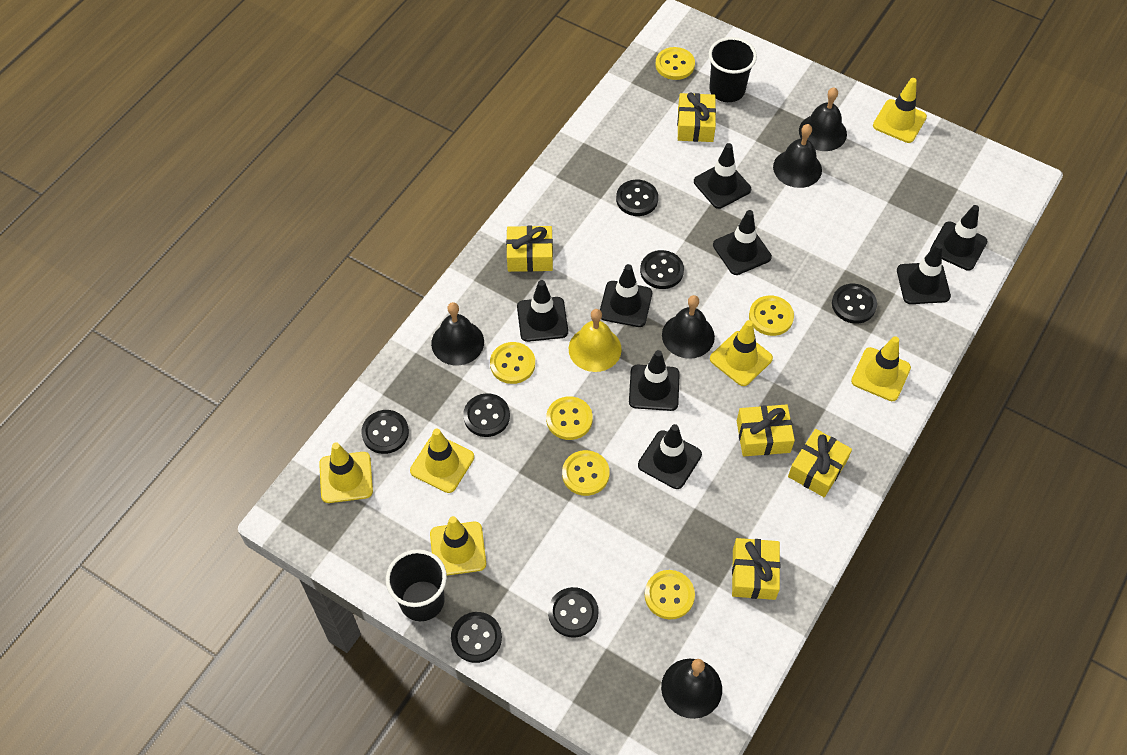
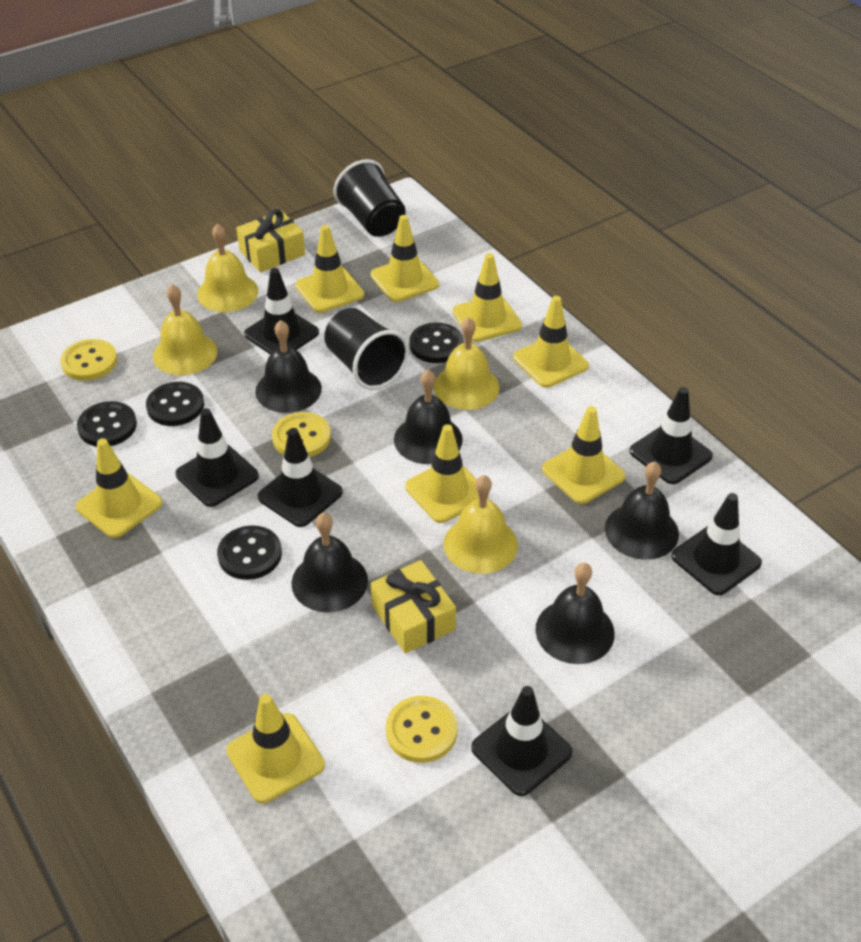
black button: [361,410,409,454] [451,612,502,663] [463,393,510,437] [548,587,599,638] [616,179,658,216] [640,250,684,289] [832,284,877,323] = 7 -> [77,401,137,447] [146,382,204,426] [217,525,282,580] [409,322,464,363] = 4
black traffic cone: [517,280,568,342] [600,264,652,327] [629,350,680,411] [638,424,702,489] [694,143,751,209] [713,210,772,275] [897,243,951,304] [930,205,987,271] = 8 -> [175,408,259,507] [244,268,319,354] [258,428,343,527] [471,686,572,796] [629,387,713,484] [671,493,762,595] = 6
yellow bell: [569,309,622,372] = 1 -> [153,284,218,375] [197,224,258,312] [434,317,500,410] [444,475,518,574] = 4
yellow button: [490,342,535,384] [546,396,593,440] [562,450,610,496] [645,570,695,619] [656,47,695,80] [749,295,794,336] = 6 -> [60,339,117,381] [272,412,331,457] [386,696,457,763] = 3
yellow gift: [506,226,553,272] [677,92,716,142] [732,538,780,600] [737,404,795,456] [788,429,852,497] = 5 -> [236,209,305,272] [371,560,456,654] = 2
yellow traffic cone: [319,442,373,503] [410,428,474,493] [430,516,486,575] [710,320,773,386] [851,336,911,401] [873,78,927,143] = 6 -> [76,438,162,538] [226,694,325,803] [295,225,364,313] [371,215,439,302] [405,424,489,523] [452,253,522,342] [513,296,589,388] [542,406,626,504] = 8

